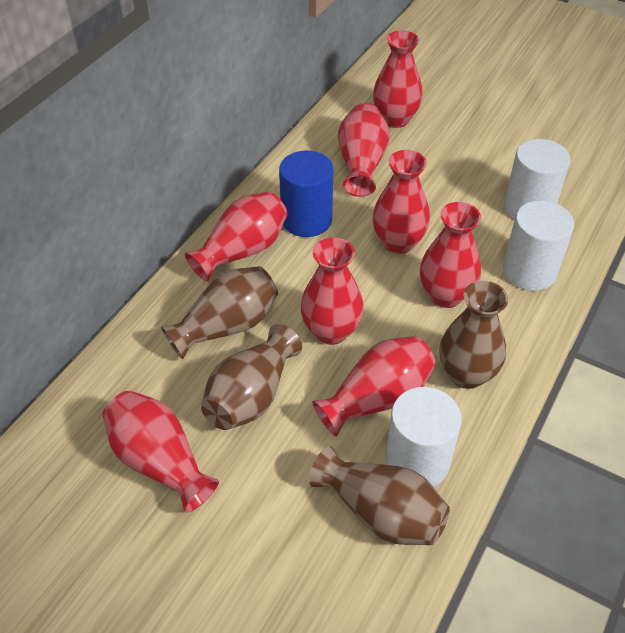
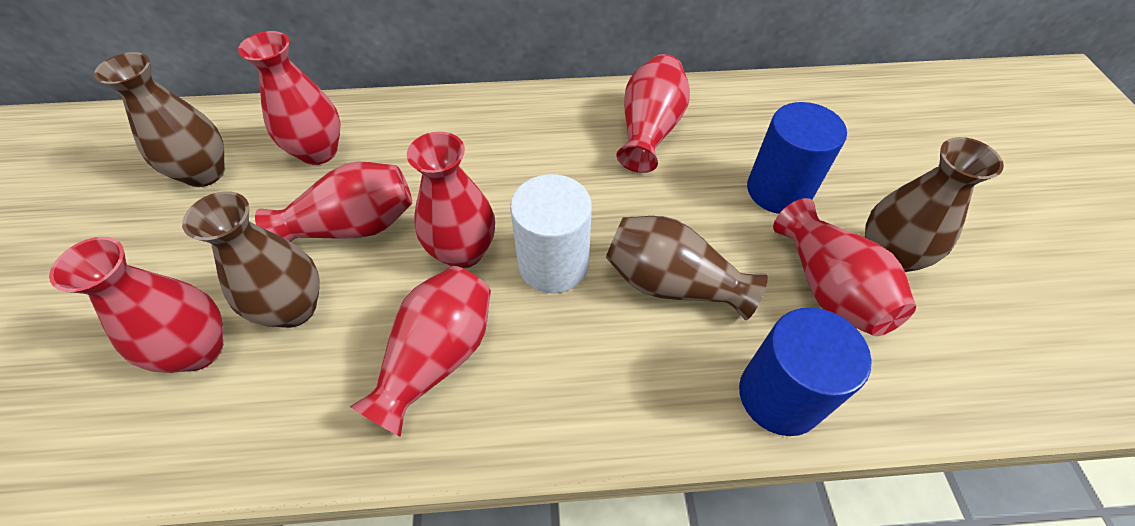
blue cylinder: [279,151,334,237] = 1 -> [739,307,872,436] [747,102,847,214] = 2
red vase: [103,390,219,513] [185,191,288,282] [301,237,364,345] [312,336,436,437] [338,103,390,197] [372,150,430,254] [373,30,423,128] [420,202,481,308] = 8 -> [49,237,223,373] [238,31,341,165] [255,161,412,242] [350,266,491,437] [407,132,495,269] [616,54,690,173] [773,198,916,336] = 7
white cylinder: [385,387,462,487] [503,200,574,291] [504,139,570,219] = 3 -> [510,174,592,293] = 1

